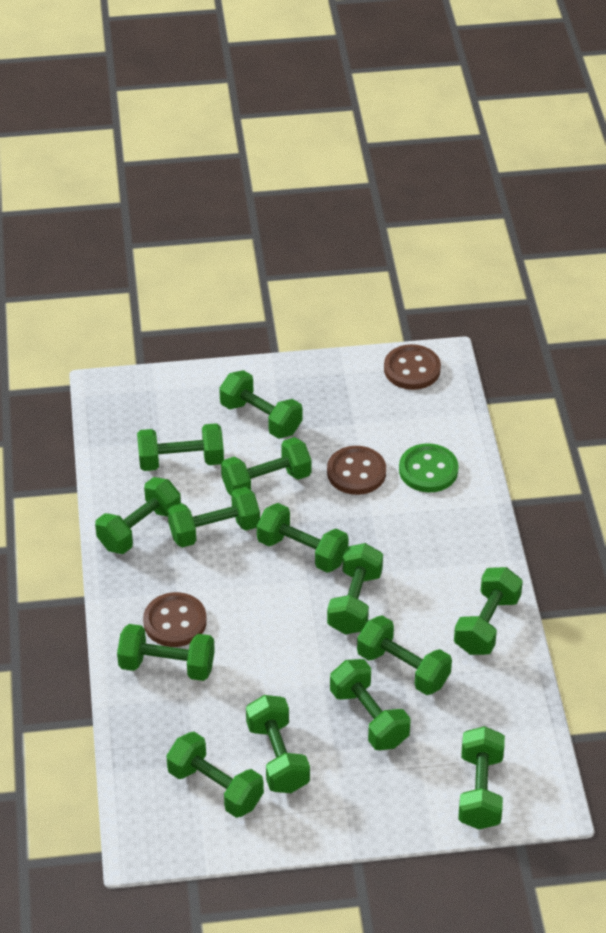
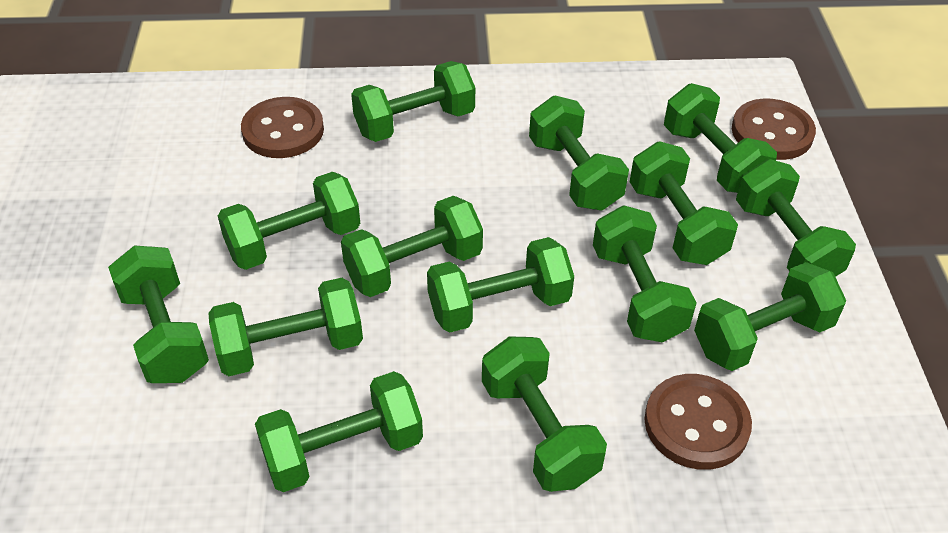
green button: [399,443,459,492] = 1 -> none = 0

